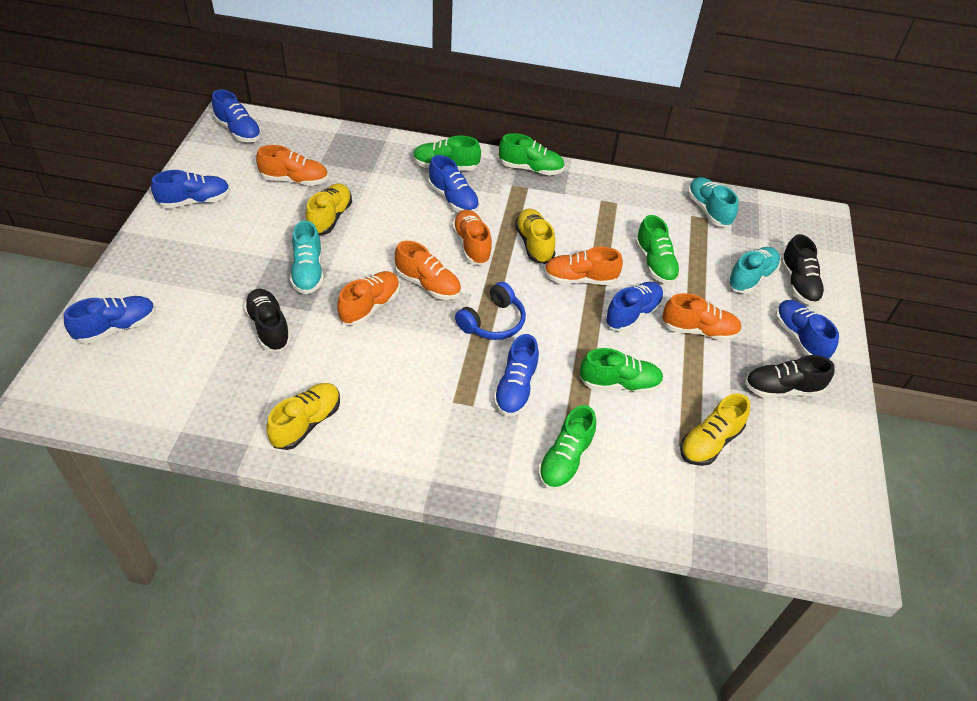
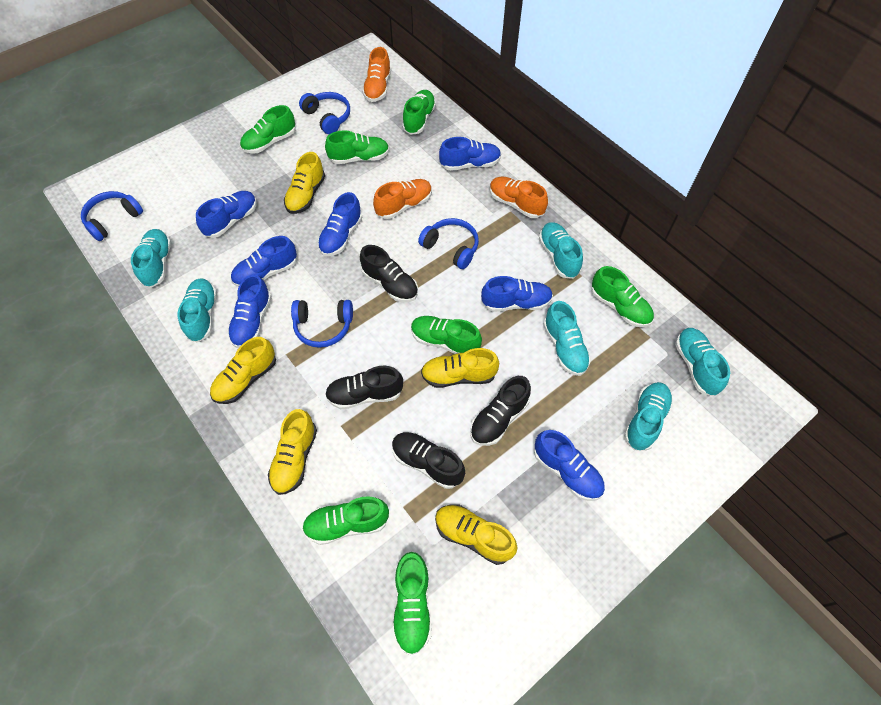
black shoe: [244,289,291,351] [745,355,835,398] [780,234,825,306] = 3 -> [325,366,403,409] [360,245,418,302] [392,432,465,489] [470,376,531,446] = 4
blue headphones: [455,282,526,340] = 1 -> [81,191,143,241] [291,300,353,348] [299,92,350,134] [418,218,479,269] = 4
green shoe: [413,135,481,171] [499,133,565,175] [538,405,596,490] [580,348,664,394] [635,215,681,284] = 5 -> [240,105,296,154] [302,496,389,545] [325,130,389,164] [392,552,432,655] [402,90,436,135] [411,316,482,354] [591,266,654,327] = 7
orange shoe: [256,145,328,186] [337,271,400,326] [395,241,461,300] [452,210,492,265] [544,247,623,285] [662,293,742,341] = 6 -> [362,47,391,102] [373,179,432,219] [490,176,548,218] = 3
turquoise shoe: [290,221,324,294] [687,177,738,227] [727,247,781,294] = 3 -> [131,229,171,288] [178,278,217,343] [539,222,583,279] [543,301,591,376] [624,382,673,451] [675,328,730,396] = 6
yellow shoe: [266,383,340,450] [306,184,352,235] [515,209,555,264] [680,393,750,466] = 4 -> [210,337,276,404] [268,409,317,495] [284,152,325,214] [421,348,499,388] [435,504,518,565] = 5

